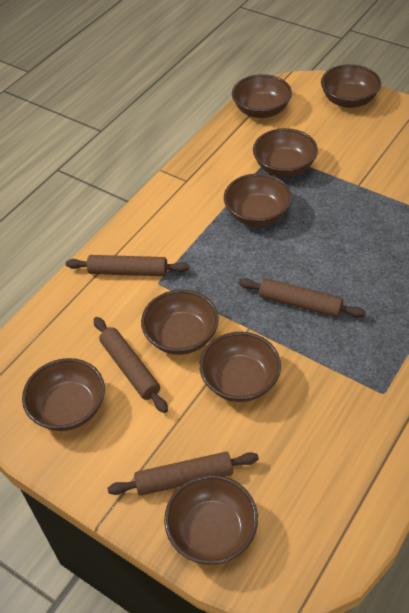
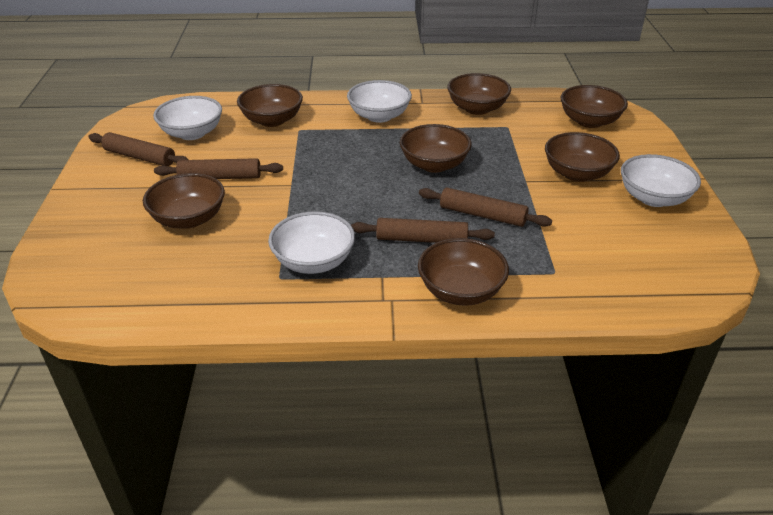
brown bowl: [22,358,105,431] [141,290,219,355] [164,475,258,565] [199,332,281,402] [224,173,292,227] [232,74,292,118] [253,128,318,177] [321,64,381,108] = 8 -> [143,173,225,229] [237,84,303,127] [400,124,472,173] [418,238,509,306] [447,73,511,115] [545,132,620,182] [561,85,628,128] = 7
white bowl: none = 0 -> [153,96,222,140] [268,211,355,274] [347,80,412,123] [621,154,701,207] = 4

